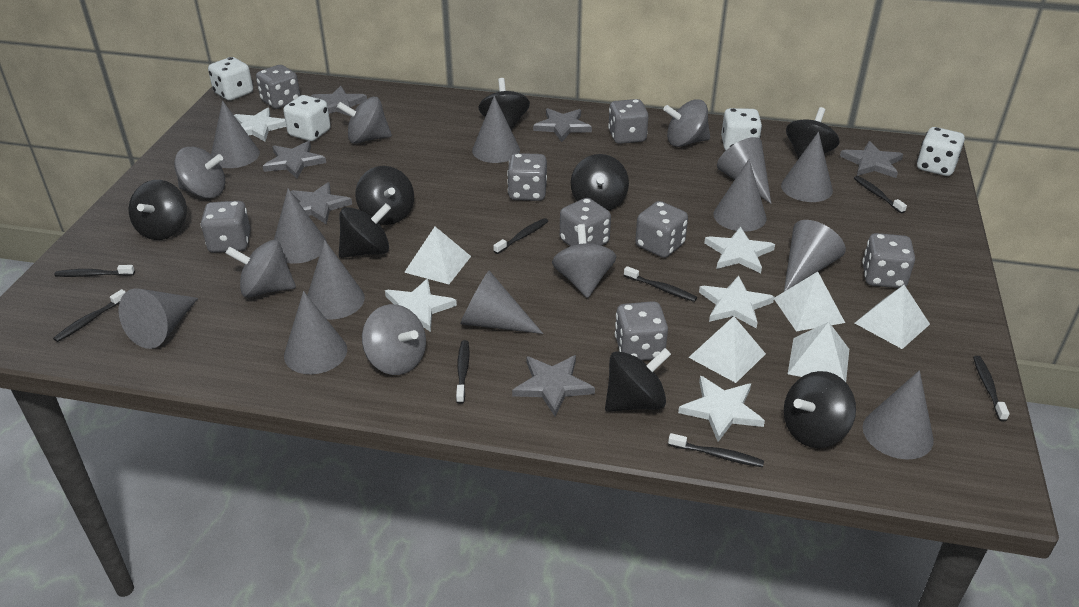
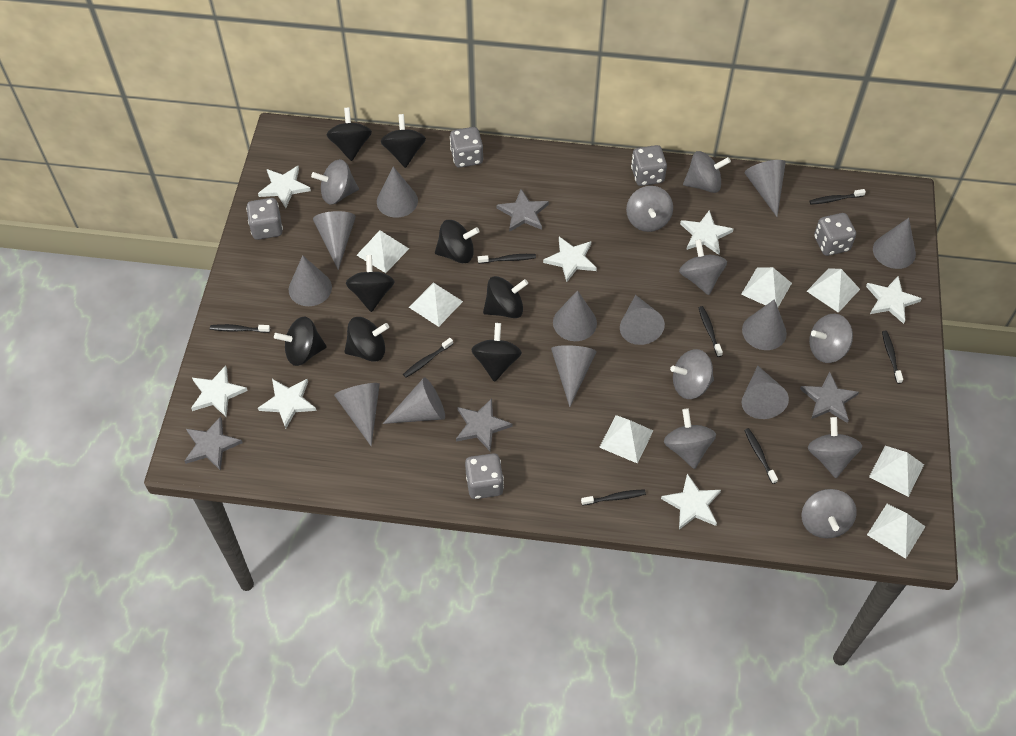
grey dice: [200,201,251,253] [256,65,300,109] [507,153,547,201] [560,198,611,246] [608,99,649,144] [615,301,668,361] [635,201,688,258] [862,233,915,288] = 8 -> [246,198,283,240] [450,127,483,168] [465,453,504,499] [631,145,667,186] [814,213,856,256] = 5
grey spinning top: [174,147,225,198] [226,240,296,297] [337,97,392,144] [362,304,426,375] [552,224,616,298] [663,99,710,147] = 6 -> [311,159,359,205] [626,186,673,232] [664,408,716,469] [670,349,714,399] [679,239,727,295] [683,151,731,193] [802,489,857,538] [808,417,862,478] [809,314,853,363] = 9
grey star: [263,141,326,178] [291,182,352,225] [311,86,367,116] [512,355,595,416] [533,108,592,142] [840,141,903,178] = 6 -> [185,416,243,471] [456,398,512,451] [497,189,549,232] [800,372,859,423] = 4
white dice: [208,57,253,101] [283,95,331,141] [721,108,762,150] [917,127,965,176] = 4 -> none = 0
white pyramid: [404,227,471,284] [688,316,766,383] [774,272,845,331] [788,322,849,382] [855,285,930,349] = 5 -> [357,230,409,273] [409,282,463,327] [599,415,653,464] [741,267,792,307] [807,268,860,313] [867,504,926,559] [869,446,924,497] = 7
white star: [234,107,286,142] [385,279,457,332] [678,376,765,442] [699,276,774,329] [704,227,775,273] = 5 -> [191,366,248,418] [258,166,311,208] [258,378,317,429] [543,237,597,282] [661,474,721,530] [680,210,733,255] [866,276,922,324] = 7

